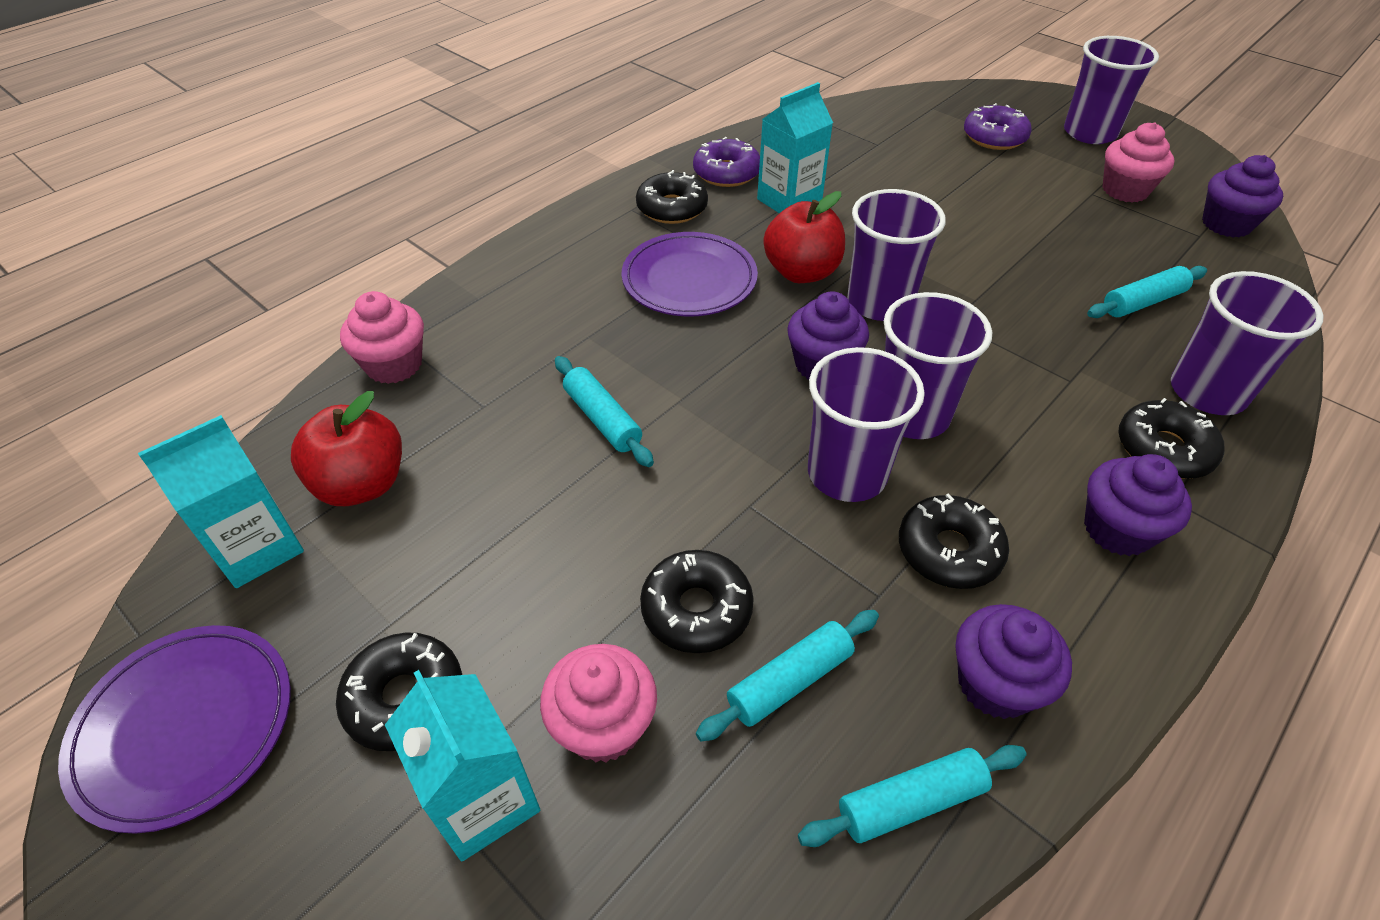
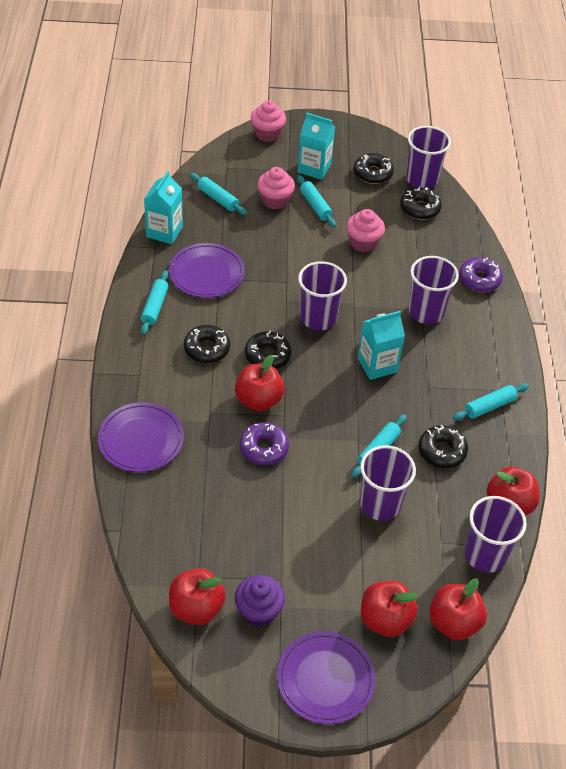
purple cupcake: [787,291,869,379] [955,604,1072,719] [1084,454,1192,556] [1202,155,1283,238] = 4 -> [235,575,285,627] = 1
purple plate: [58,625,291,834] [621,232,758,316] = 2 -> [98,402,184,472] [169,243,245,298] [277,631,375,724] = 3
red apple: [291,391,402,506] [764,191,845,283] = 2 -> [169,568,226,625] [235,355,285,411] [361,581,418,637] [429,578,487,640] [486,467,540,515] = 5
turquoise rolling pin: [555,356,654,467] [696,610,879,741] [798,745,1027,847] [1087,266,1207,318] = 4 -> [141,271,169,335] [190,173,247,215] [297,175,336,227] [351,414,407,478] [453,383,529,421] = 5

